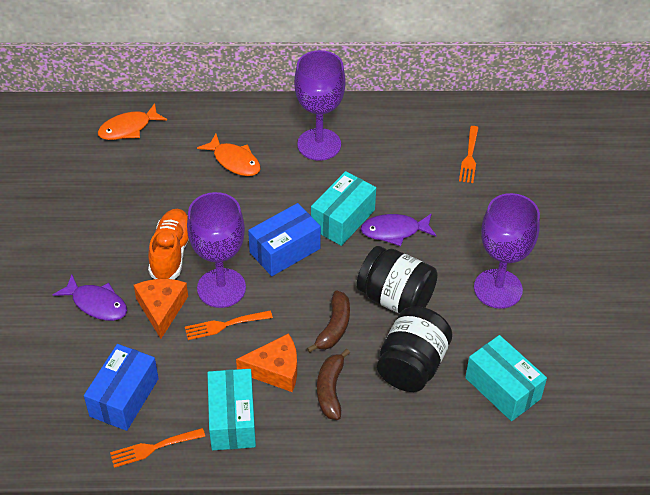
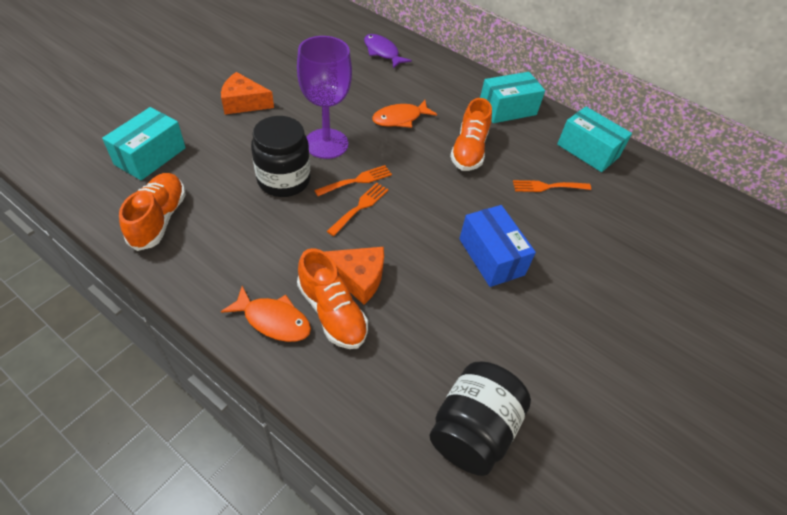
blue box: [84,344,159,431] [248,203,321,276] = 2 -> [459,205,536,287] = 1
brown banana: [307,290,350,353] [317,349,350,420] = 2 -> none = 0
orange shoe: [148,209,189,280] = 1 -> [119,173,186,251] [297,248,368,349] [450,98,492,171] = 3
purple fish: [53,275,127,321] [361,213,437,246] = 2 -> [364,34,412,69] = 1
purple goblet: [187,192,246,308] [294,50,346,161] [474,193,540,309] = 3 -> [297,36,352,159] = 1

